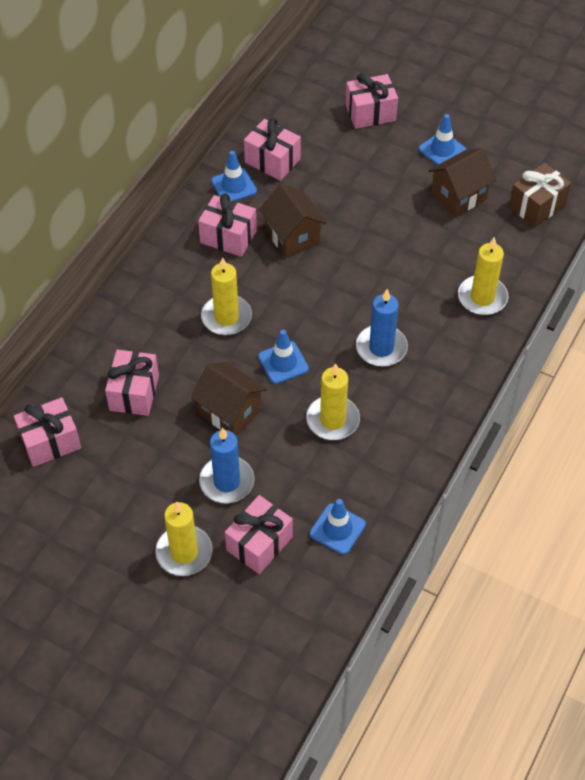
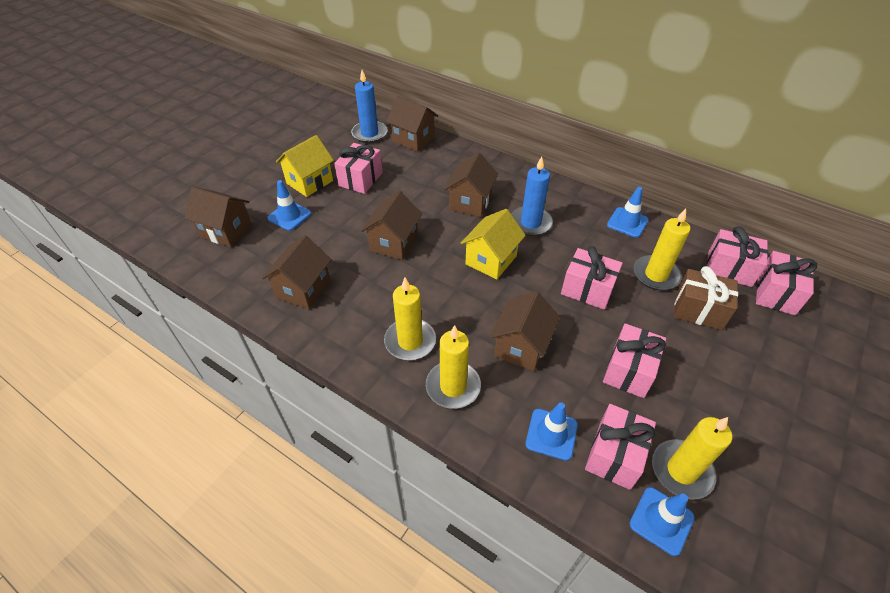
brown house: [191,362,267,436] [259,184,327,258] [428,148,496,217] = 3 -> [184,187,252,247] [262,235,332,309] [361,191,422,260] [386,96,438,152] [444,152,498,217] [490,291,560,371] = 6
yellow house: none = 0 -> [276,135,334,197] [461,209,526,280] = 2

